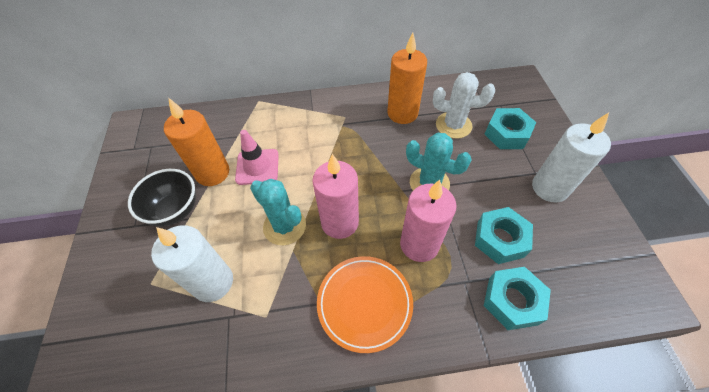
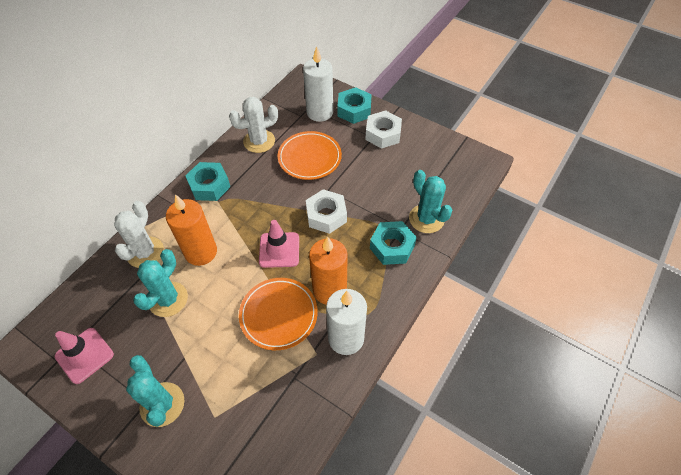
black bowl: [128,169,196,226] = 1 -> none = 0
orange plate: [317,256,413,353] = 1 -> [239,278,318,350] [278,131,342,180] = 2
pink candle: [312,154,359,239] [400,179,457,262] = 2 -> none = 0
pink traffic cone: [235,130,279,185] = 1 -> [55,328,114,384] [259,220,299,268] = 2
turquoise cactus: [250,179,306,245] [406,133,472,190] = 2 -> [126,355,184,427] [133,249,188,317] [409,170,452,233] = 3
white cactus: [433,72,495,139] = 1 -> [114,201,164,268] [229,97,278,153] = 2
white nut: none = 0 -> [306,189,347,234] [365,110,402,149] = 2

